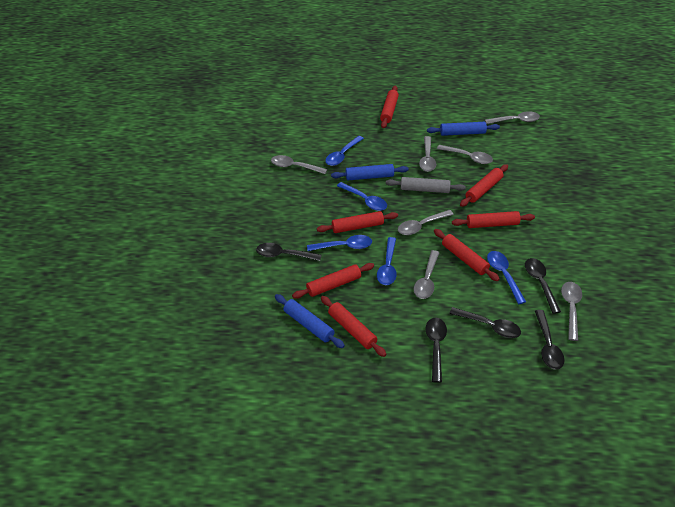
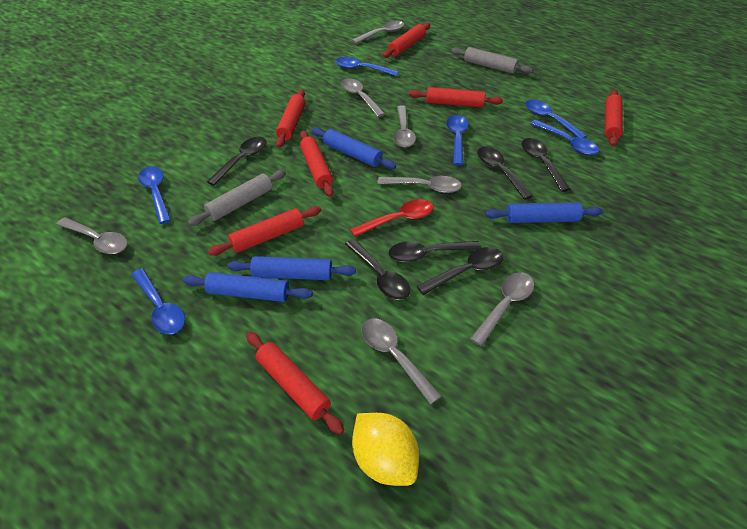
black spoon: [256,243,322,261] [426,318,447,383] [449,307,521,338] [525,258,561,314] [535,310,565,370] = 5 -> [207,137,267,186] [345,239,410,300] [389,241,481,263] [417,247,503,295] [477,146,533,199] [522,138,570,192] = 6
blue rolling pin: [275,294,345,348] [331,164,408,180] [427,122,500,136] = 3 -> [183,272,313,302] [227,256,356,280] [312,127,396,169] [485,202,603,223] = 4
blue spoon: [307,235,372,251] [325,136,364,166] [337,182,387,211] [377,237,397,285] [487,251,526,304] = 5 -> [131,268,185,334] [138,166,171,224] [335,57,399,76] [446,115,468,166] [525,100,587,138] [530,120,599,155] = 6
grey rolling pin: [386,177,466,193] = 1 -> [188,170,286,226] [451,47,533,74] = 2
red spoon: none = 0 -> [350,199,434,237] = 1
yellow lemon: none = 0 -> [352,413,419,486] = 1

